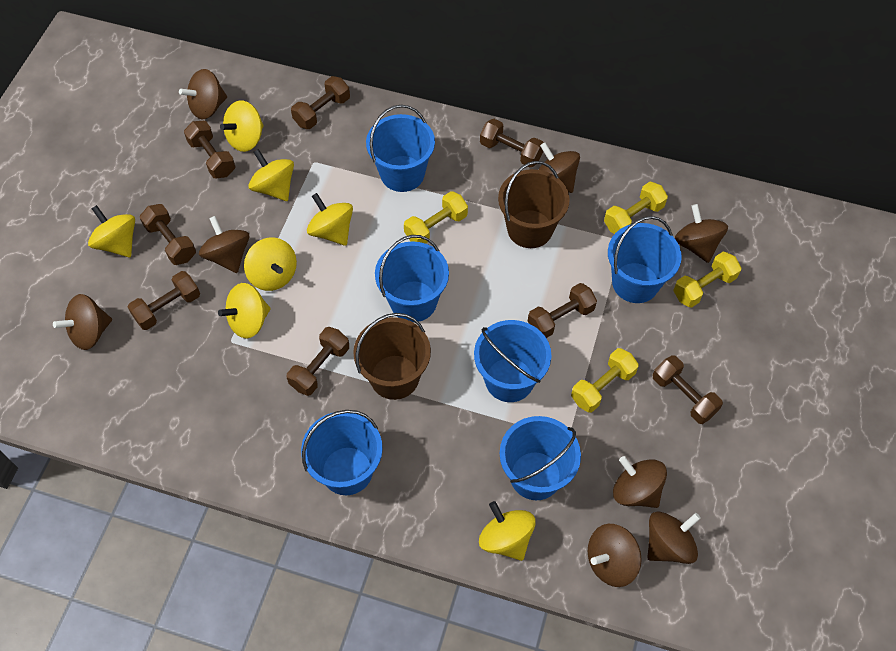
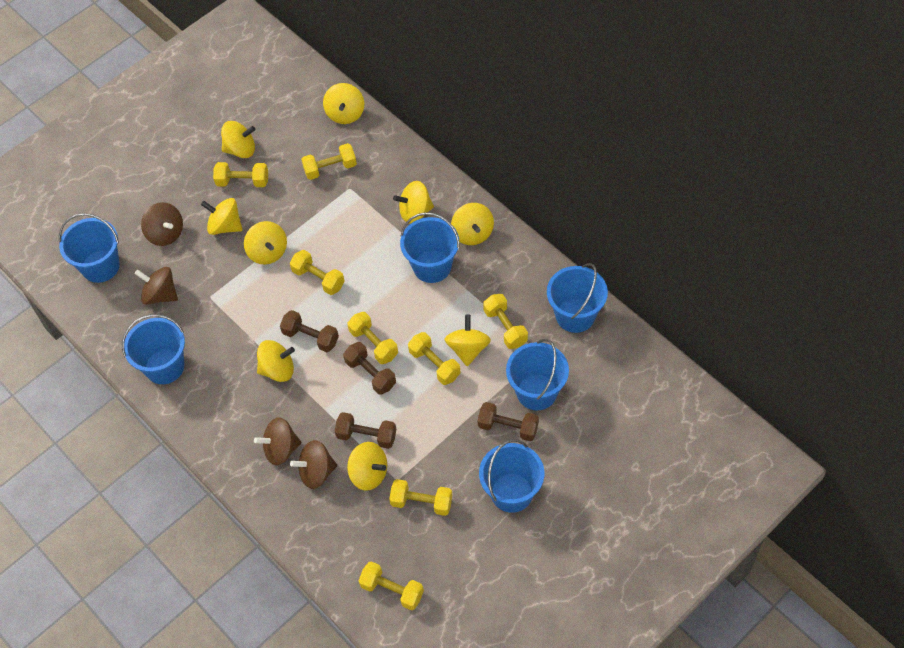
brown bucket: [353,313,431,400] [498,161,570,248] = 2 -> none = 0
brown dumbbell: [128,271,200,330] [140,204,196,265] [184,121,235,178] [287,327,349,396] [291,76,350,129] [480,119,543,167] [528,283,597,338] [652,355,723,424] = 8 -> [280,310,339,352] [335,412,396,449] [343,342,396,395] [477,402,539,441] = 4
brown spinning top: [53,294,112,350] [179,69,227,119] [199,216,249,273] [538,143,580,193] [588,524,642,587] [613,456,667,508] [647,512,701,564] [675,204,728,263] = 8 -> [135,267,178,305] [141,202,183,246] [254,417,301,466] [290,440,337,489] = 4
yellow dumbbell: [404,191,468,244] [571,348,639,413] [604,182,668,234] [673,252,742,308] = 4 -> [213,162,268,187] [290,250,345,295] [301,143,357,180] [347,312,398,364] [359,561,424,610] [389,479,452,516] [408,332,461,385] [483,294,528,349] = 8
yellow spinning top: [88,205,135,257] [218,283,271,339] [220,100,264,152] [244,237,297,291] [248,149,294,201] [307,193,353,246] [479,501,536,561] = 7 -> [201,198,243,235] [221,121,255,158] [244,221,287,264] [257,340,295,382] [323,83,364,124] [347,442,387,491] [393,181,434,224] [445,315,491,366] [451,203,494,245] = 9

